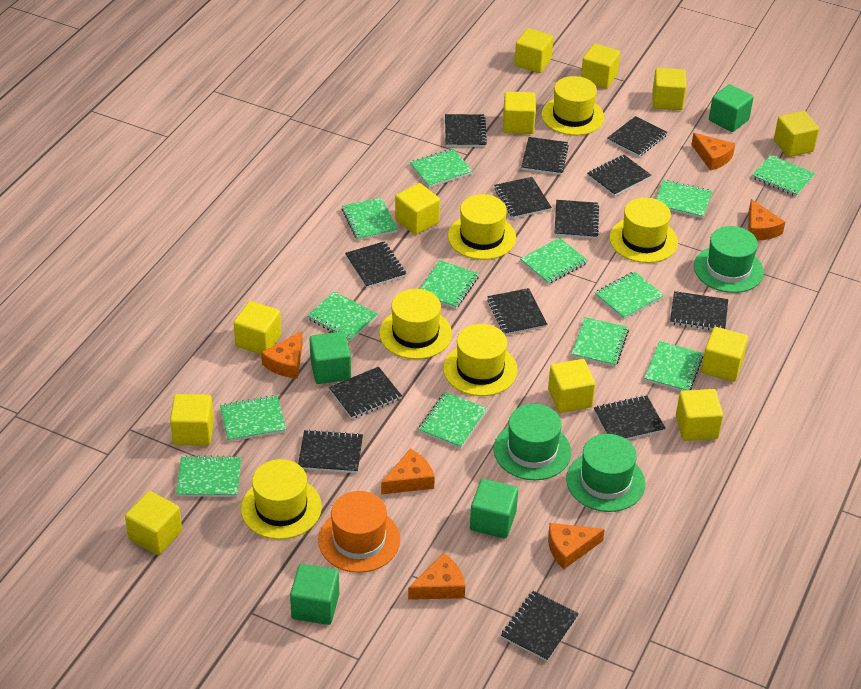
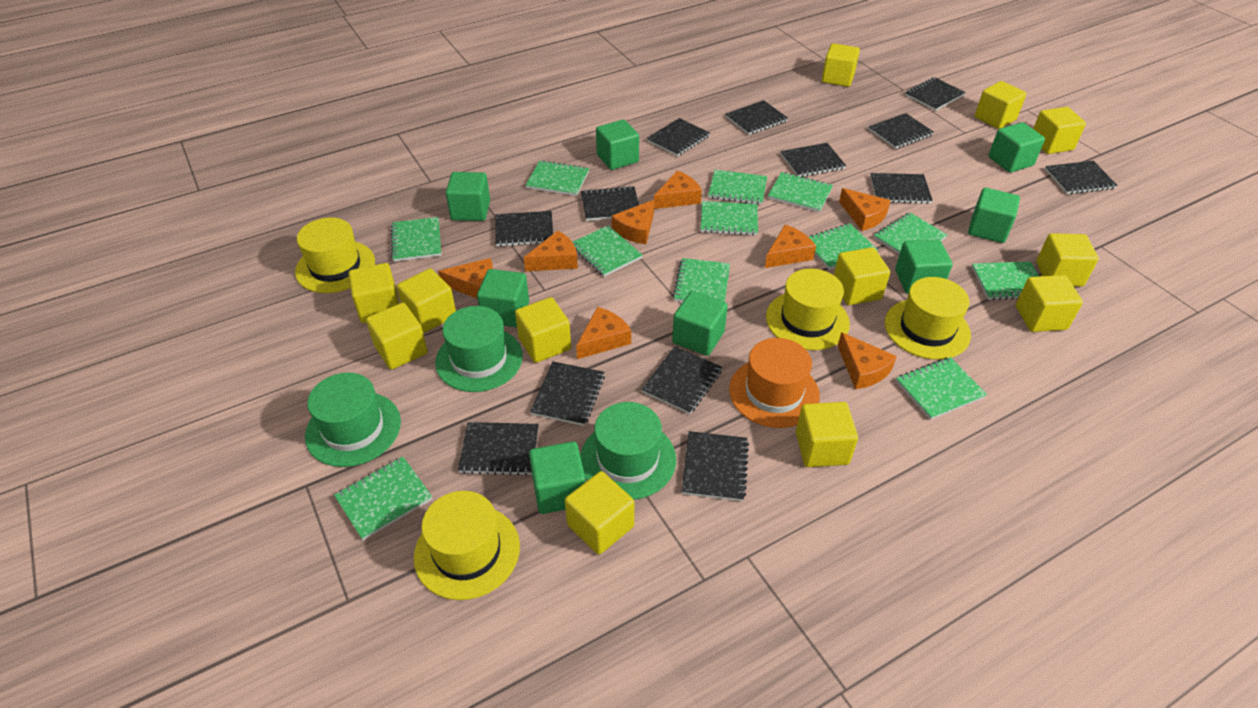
green cube: [290,564,339,625] [310,332,351,384] [470,479,518,538] [709,84,754,132] = 4 -> [446,172,490,221] [477,269,529,327] [529,441,586,514] [596,119,639,170] [672,291,728,356] [895,240,952,294] [968,188,1020,243] [988,122,1045,173] = 8
green notebook: [176,455,241,497] [220,395,286,442] [307,291,378,341] [342,198,398,240] [410,148,473,188] [419,260,479,309] [419,392,487,449] [520,238,588,284] [572,317,629,367] [595,271,664,319] [644,341,703,391] [656,180,713,218] [752,155,815,196] = 13 -> [334,456,432,540] [391,217,441,262] [526,160,589,196] [573,225,643,277] [673,258,730,302] [701,201,758,236] [708,170,767,205] [768,172,833,212] [809,223,878,270] [874,213,947,254] [896,357,987,420] [972,262,1039,300] = 12
orange cheese: [261,331,303,378] [381,449,435,494] [408,553,465,600] [548,523,605,569] [691,133,735,171] [748,199,785,240] = 6 -> [438,258,493,298] [524,231,578,271] [576,307,631,359] [612,200,654,244] [654,171,702,209] [765,225,816,268] [838,332,897,389] [839,188,891,231] = 8
yellow hat: [241,459,322,539] [379,289,452,359] [443,324,518,396] [448,194,516,260] [541,76,604,135] [609,197,678,263] = 6 -> [295,218,375,293] [414,491,520,600] [766,269,850,350] [885,277,971,360] = 4

